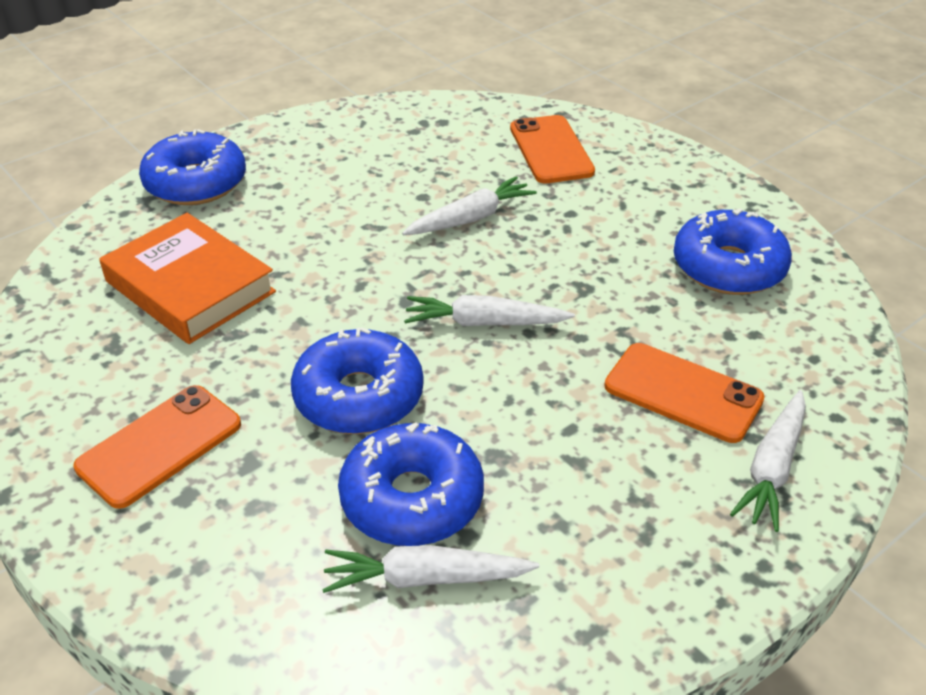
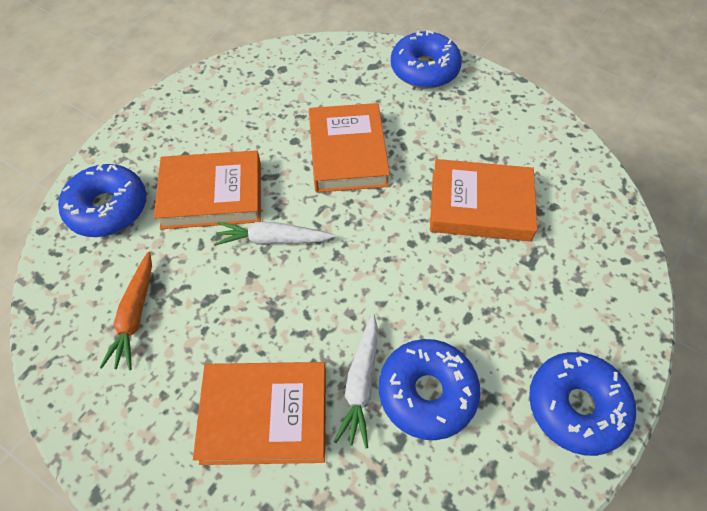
orange book: [100,213,276,344] = 1 -> [154,151,261,229] [193,362,326,465] [309,103,390,193] [430,159,538,241] = 4
orange carrot: none = 0 -> [100,252,152,370] = 1
orange phone: [74,385,241,509] [510,115,595,183] [604,343,765,443] = 3 -> none = 0
white carrot: [322,545,539,593] [402,176,537,235] [404,295,575,326] [730,390,806,532] = 4 -> [214,222,335,246] [334,313,378,448] = 2

